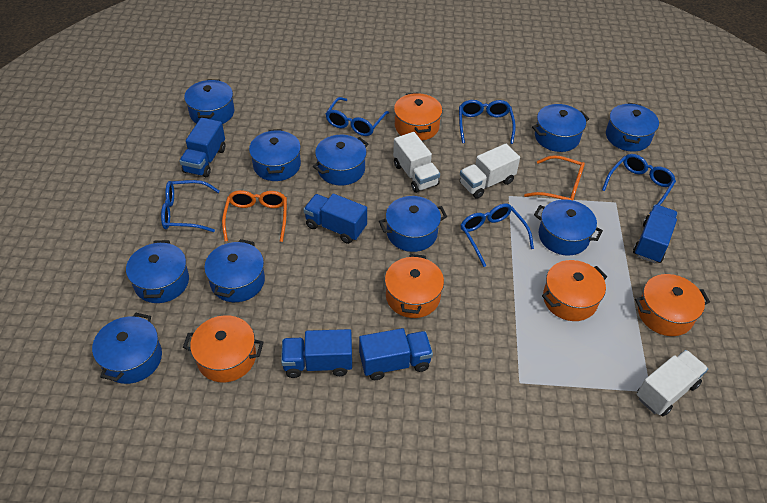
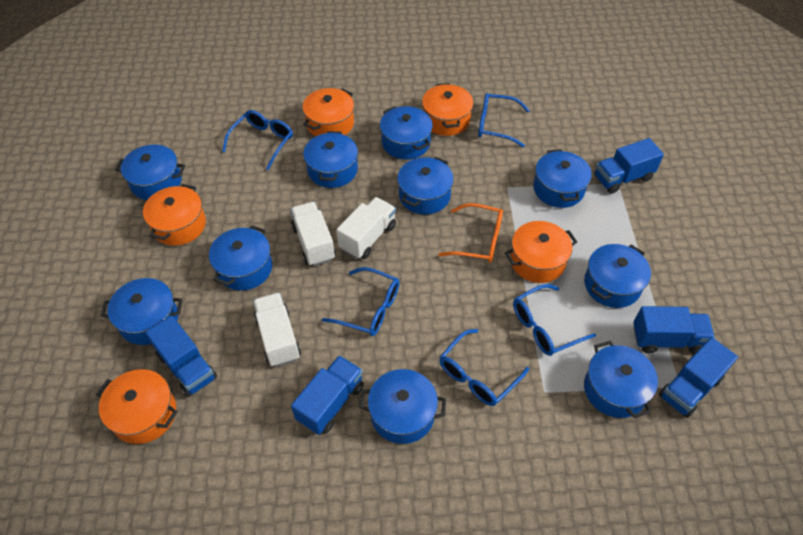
orange glasses: [222,190,287,242] [524,155,585,200] = 2 -> [438,203,503,263] = 1

